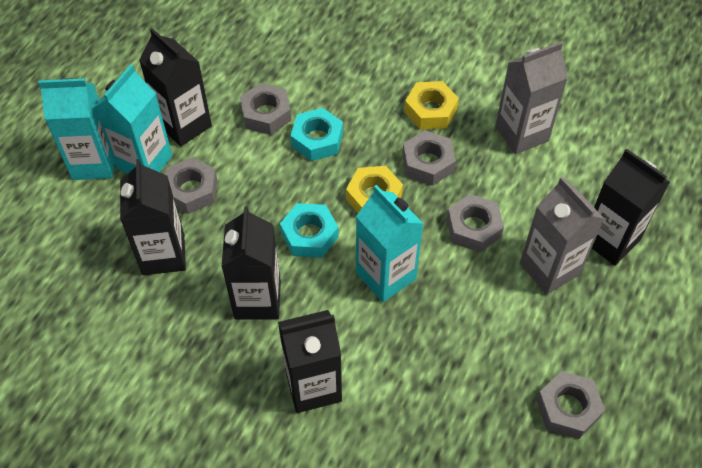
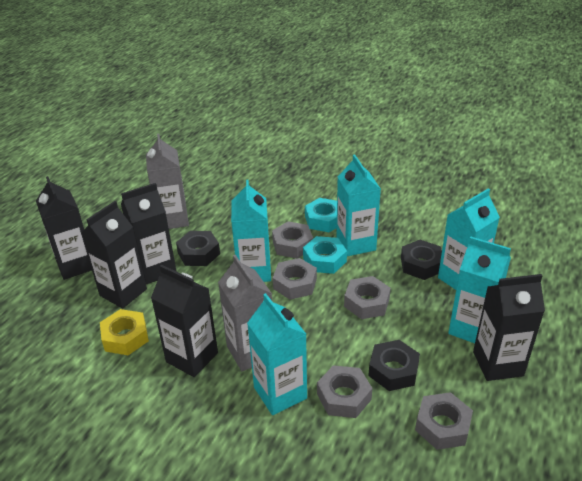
black nut: none = 0 -> [176,231,220,266] [368,340,420,391] [401,240,442,280] = 3
turquoise carton: [38,78,114,180] [94,64,172,174] [356,185,424,302] = 3 -> [231,180,271,282] [247,293,307,415] [336,154,381,256] [438,188,500,290] [448,236,511,343] = 5
yellow nut: [346,166,403,213] [404,81,459,130] = 2 -> [100,309,149,355] = 1

